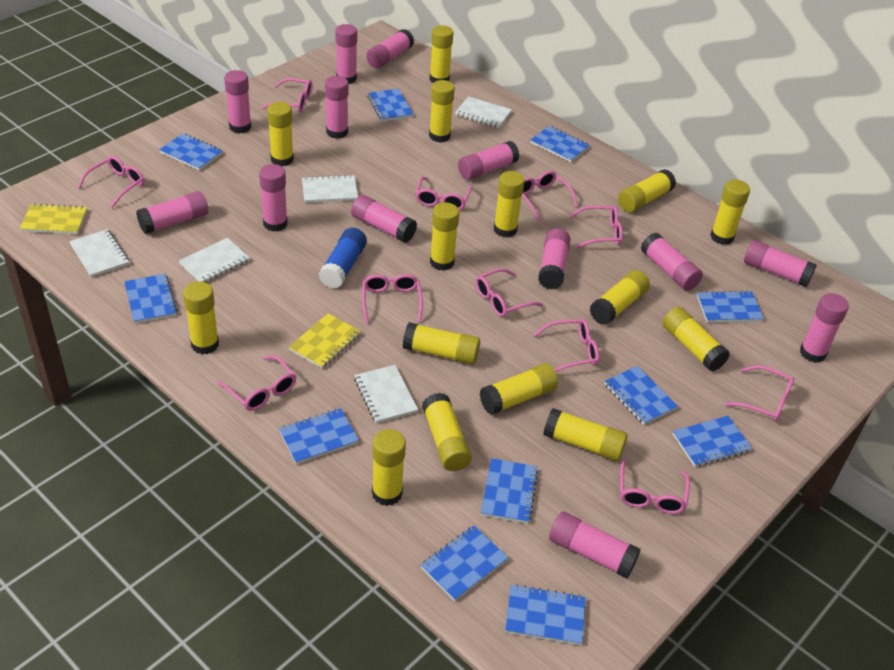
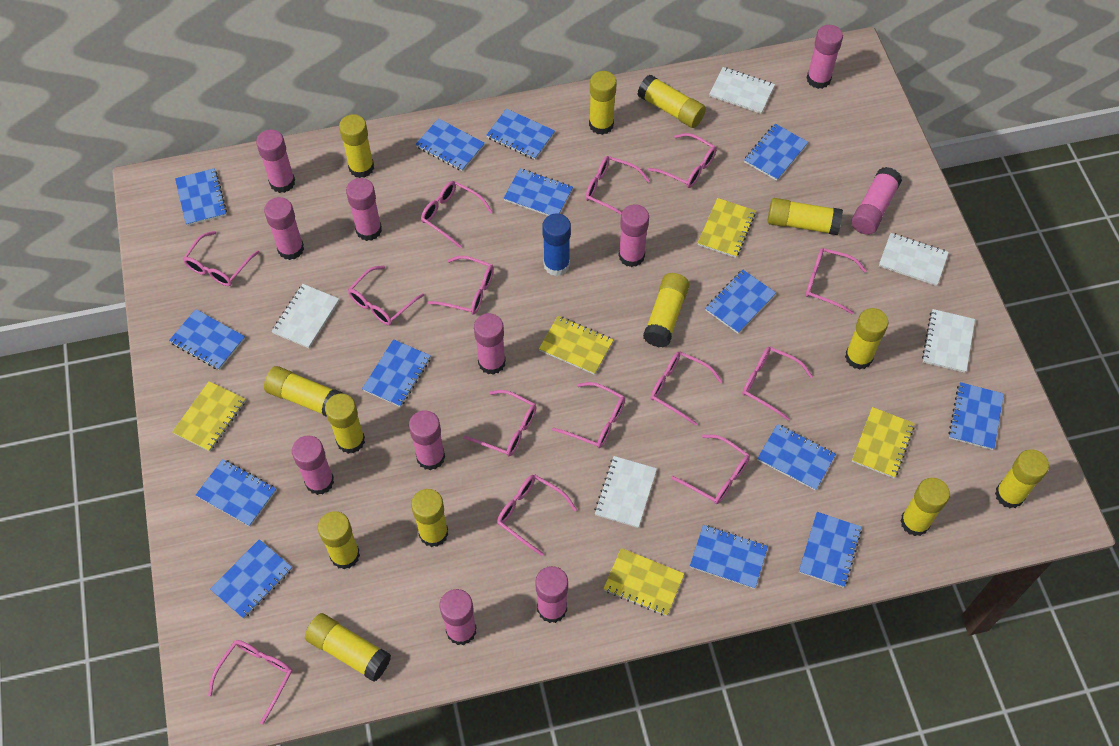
blue notebook: [124,274,177,324] [159,133,222,171] [279,408,359,464] [367,89,414,121] [420,526,509,601] [481,458,538,524] [505,584,586,645] [530,126,590,162] [604,366,678,425] [673,416,752,467] [697,290,764,322] = 11 -> [169,309,245,370] [175,168,227,226] [196,459,276,527] [210,539,292,619] [362,339,431,407] [415,118,485,171] [486,109,555,160] [503,169,573,216] [690,525,768,589] [705,270,776,334] [744,124,808,181] [757,424,836,491] [799,512,862,588] [948,382,1004,450] = 14
pink glasses: [78,156,144,208] [217,355,296,411] [262,78,312,112] [362,274,423,323] [415,177,473,210] [476,268,543,317] [522,171,578,220] [534,319,599,372] [569,206,623,248] [620,459,690,514] [724,365,794,422] = 11 -> [183,231,259,286] [208,640,293,725] [348,266,424,325] [421,181,493,248] [427,256,494,315] [463,390,536,456] [497,474,577,556] [552,382,625,448] [585,156,650,215] [648,133,717,188] [650,352,723,426] [671,435,750,504] [742,347,813,420] [805,248,867,314] = 14
pink glue stick: [136,191,208,234] [224,70,251,133] [259,164,288,232] [325,76,348,139] [335,24,357,84] [351,195,417,243] [366,29,414,68] [458,141,519,180] [538,228,571,290] [549,511,641,578] [641,233,703,291] [744,240,817,287] [800,293,849,363] = 13 -> [256,129,295,193] [264,197,304,260] [292,435,334,495] [346,178,382,241] [409,410,445,470] [440,589,477,645] [474,313,506,375] [535,566,568,623] [618,204,649,267] [807,25,843,89] [851,167,902,235] = 11
yellow glue stick: [183,282,219,354] [267,102,294,166] [372,429,406,506] [403,322,480,364] [422,393,472,471] [429,80,455,143] [430,25,453,83] [430,202,459,271] [480,363,558,415] [494,171,525,237] [543,408,628,461] [590,270,650,325] [618,169,676,212] [662,307,730,372] [710,180,750,245] = 15 -> [264,366,343,417] [305,613,391,682] [318,511,360,569] [325,394,365,454] [339,114,374,178] [411,489,448,547] [589,71,617,135] [638,74,706,128] [643,273,689,348] [768,198,843,235] [845,308,888,370] [900,478,950,536] [995,449,1049,508] = 13
yellow notebook: [20,203,87,234] [289,313,361,368] = 2 -> [172,381,246,451] [539,316,613,375] [603,548,684,616] [698,198,756,258] [852,407,915,478] = 5

